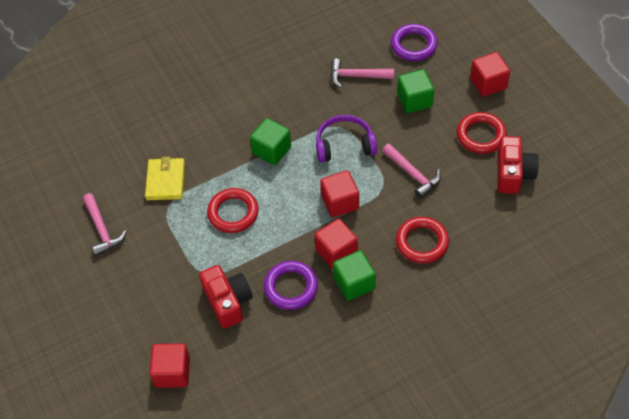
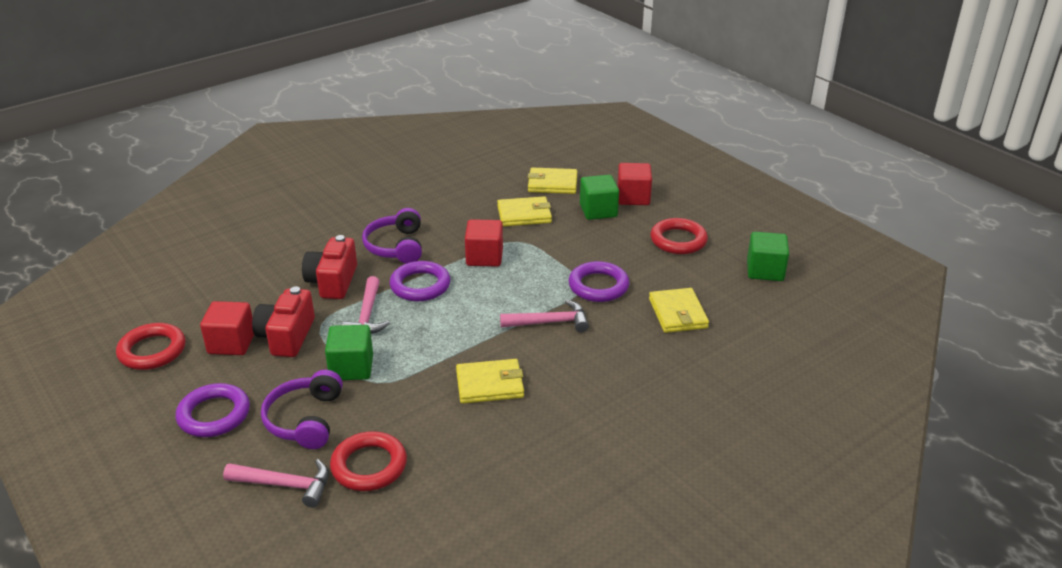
purple headphones: [316,115,377,162] = 1 -> [261,370,343,449] [362,208,422,264] = 2
purple ring: [264,261,318,310] [391,24,438,61] = 2 -> [176,383,250,437] [389,261,450,301] [569,261,629,302] = 3
red cube: [150,343,190,388] [314,218,358,269] [320,170,359,218] [470,52,510,97] = 4 -> [200,301,254,355] [465,219,503,266] [617,163,652,205] = 3
yellow wallet: [145,157,185,200] = 1 -> [456,359,524,404] [497,196,552,226] [528,167,577,194] [649,288,709,333] = 4

